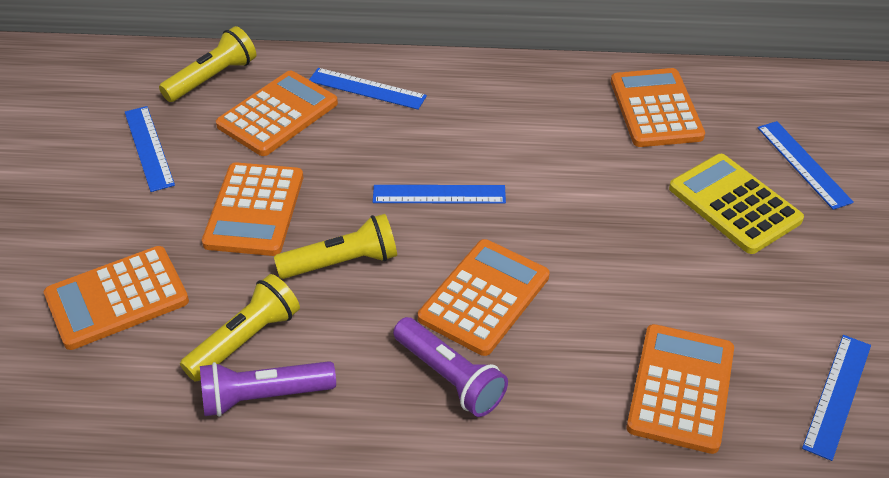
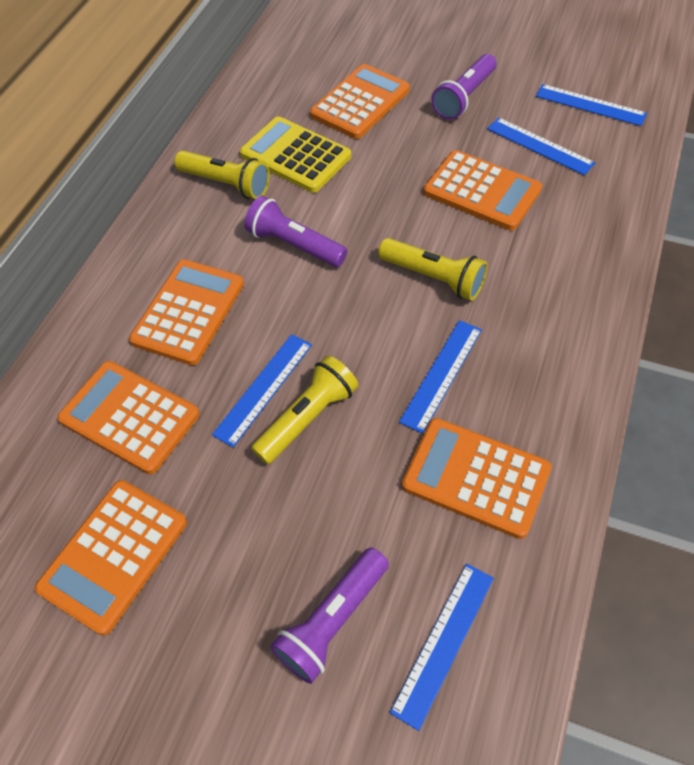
purple flashlight: [200,361,336,417] [393,317,508,417] = 2 -> [245,196,347,267] [270,548,389,684] [432,54,497,120] = 3

